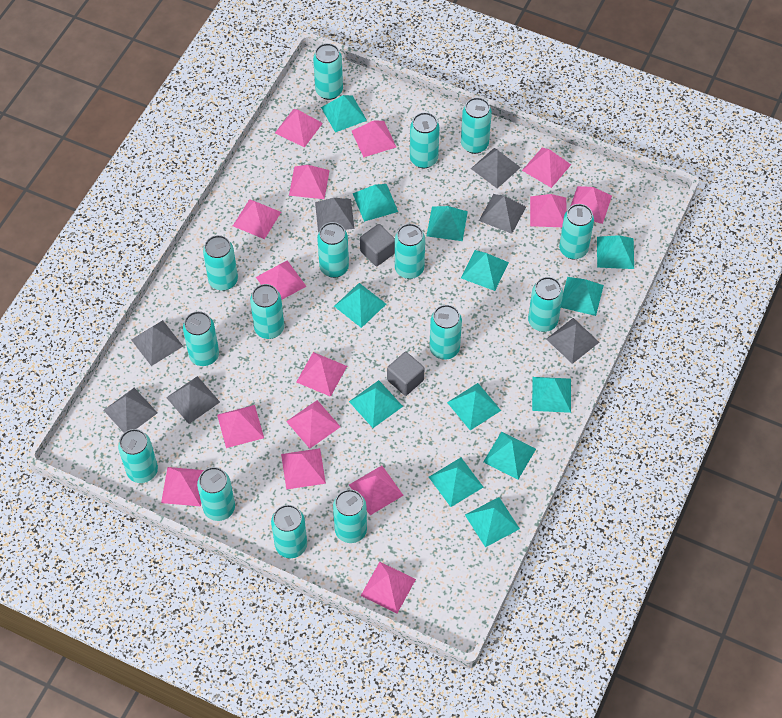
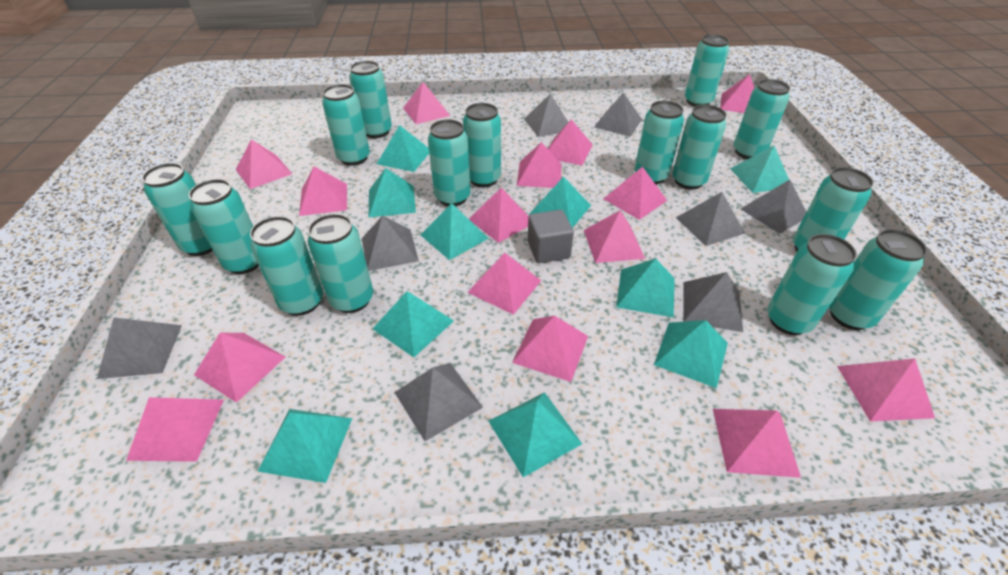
grey cube: [360,224,395,266] [387,352,425,396] = 2 -> [528,210,574,263] = 1
grey pyramid: [103,388,157,432] [131,320,183,366] [166,376,220,424] [315,198,354,232] [471,148,521,188] [479,194,526,234] [546,318,599,364] = 7 -> [97,317,182,379] [362,216,419,271] [394,363,483,441] [524,94,568,137] [594,92,642,136] [676,192,745,246] [683,272,743,332] [741,180,806,234] = 8
turquoise pyramid: [321,95,367,133] [334,283,386,328] [349,380,403,428] [353,184,398,222] [427,206,468,241] [429,458,483,507] [447,383,501,430] [461,250,509,291] [465,497,520,547] [483,431,536,480] [532,377,571,413] [561,277,604,316] [597,235,634,269] = 13 -> [257,409,352,483] [369,168,416,217] [372,291,454,357] [377,125,429,172] [421,203,489,260] [488,392,582,478] [529,177,591,228] [616,258,675,318] [654,320,728,388] [730,145,789,193] = 10

